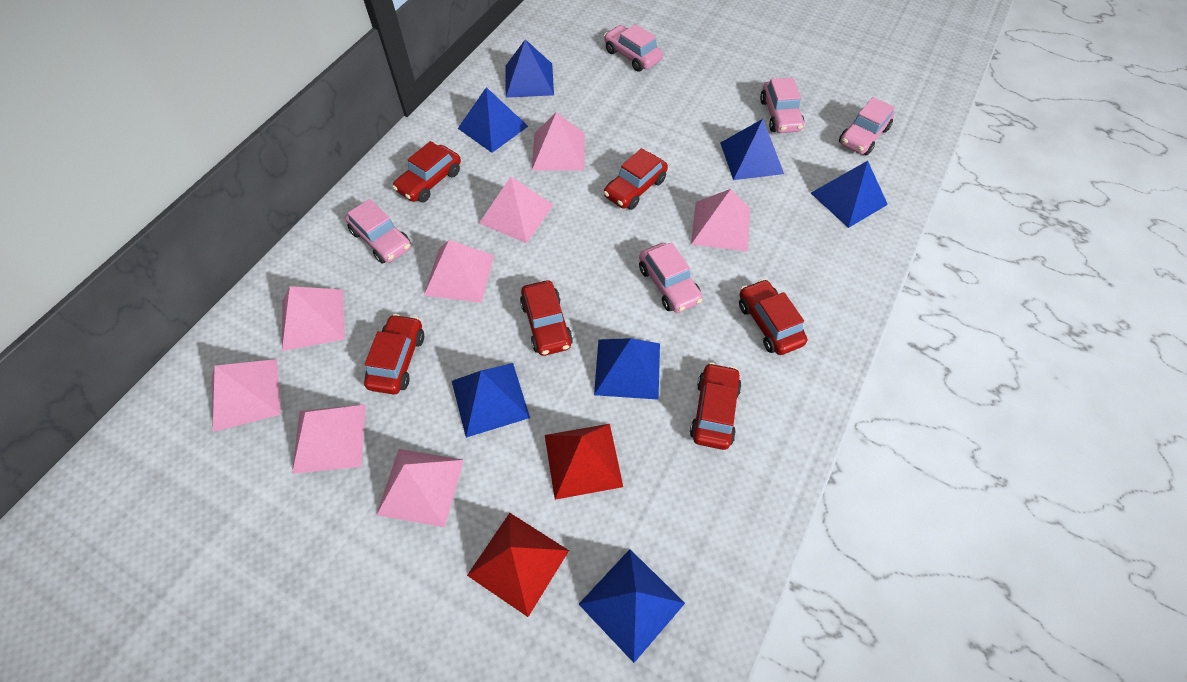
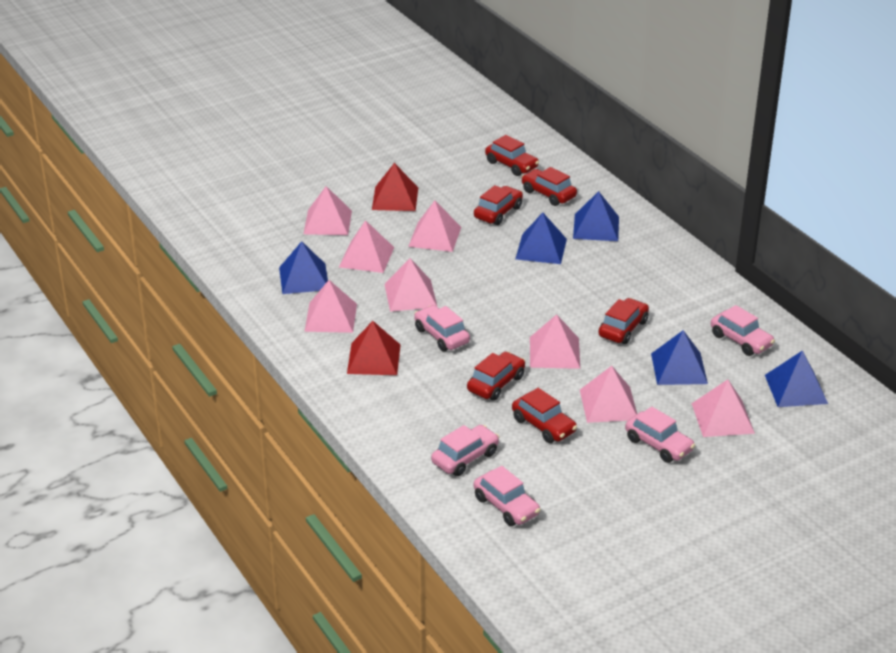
blue pyramid: [452,363,530,438] [458,87,528,153] [506,39,554,98] [579,549,685,663] [594,338,660,400] [720,119,784,180] [811,161,888,228] = 7 -> [279,241,328,294] [516,213,567,264] [573,191,619,241] [651,330,708,385] [765,350,828,407] = 5

